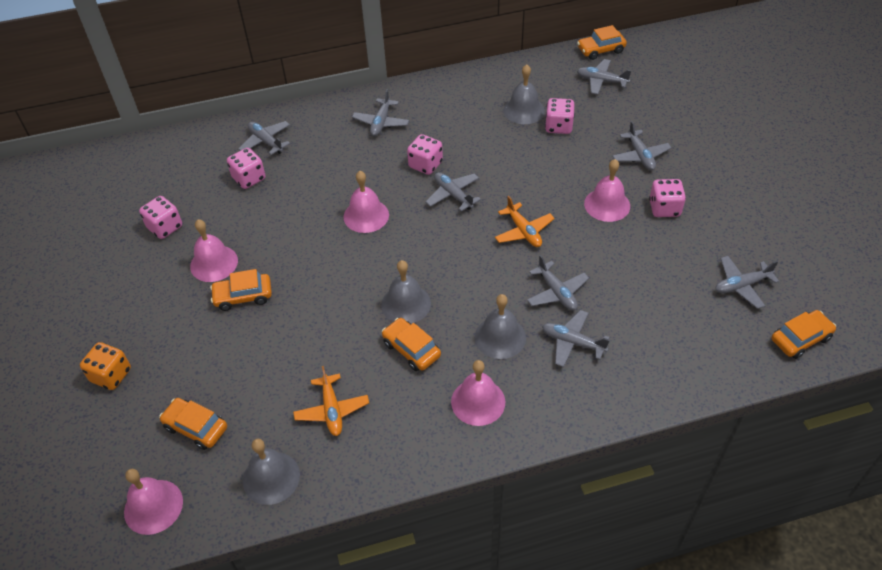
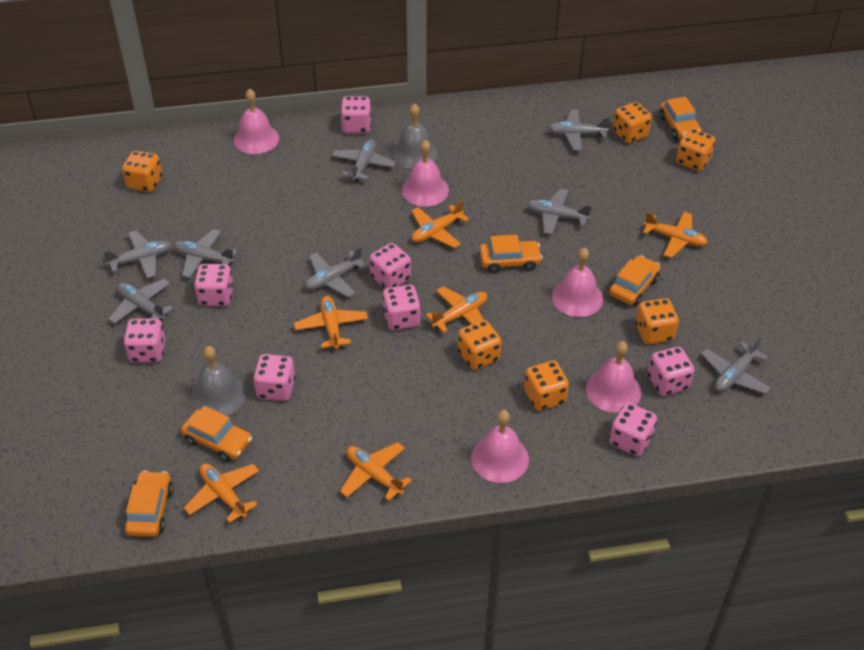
grey bell: [243,439,300,505] [381,260,431,324] [475,294,526,359] [503,64,545,124] = 4 -> [190,346,247,416] [392,103,438,169] = 2
orange dice: [80,342,131,390] = 1 -> [122,151,162,192] [458,320,501,370] [524,361,569,411] [613,102,652,143] [635,298,679,344] [676,129,715,171] = 6
orange plane: [293,366,369,436] [495,196,554,247] = 2 -> [184,463,259,523] [294,296,368,349] [340,442,412,501] [411,200,469,248] [426,286,487,333] [643,212,708,258] = 6
pink dice: [139,196,182,239] [227,148,266,189] [407,134,443,175] [545,98,575,134] [649,179,686,217] = 5 -> [123,318,166,362] [194,264,234,306] [253,354,296,401] [340,96,372,133] [369,243,411,289] [382,285,421,330] [609,403,657,456] [648,347,695,396] = 8

